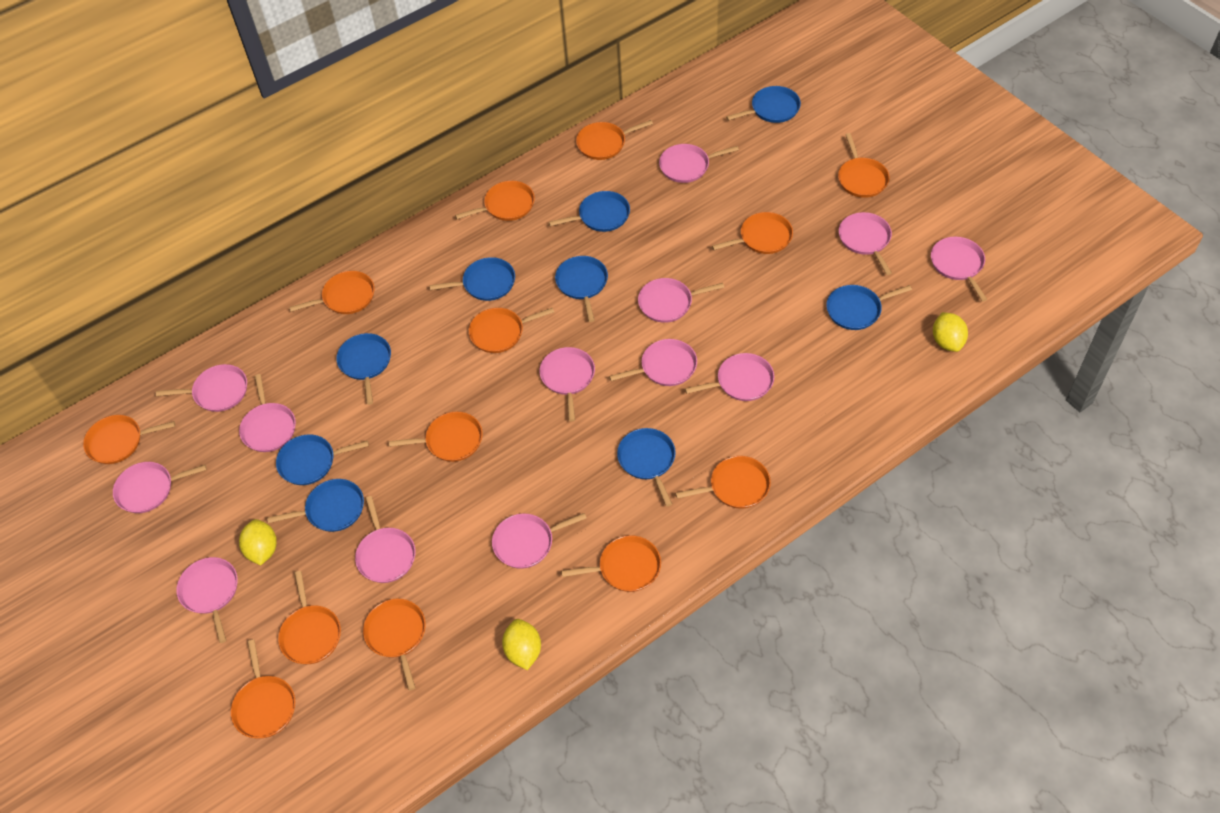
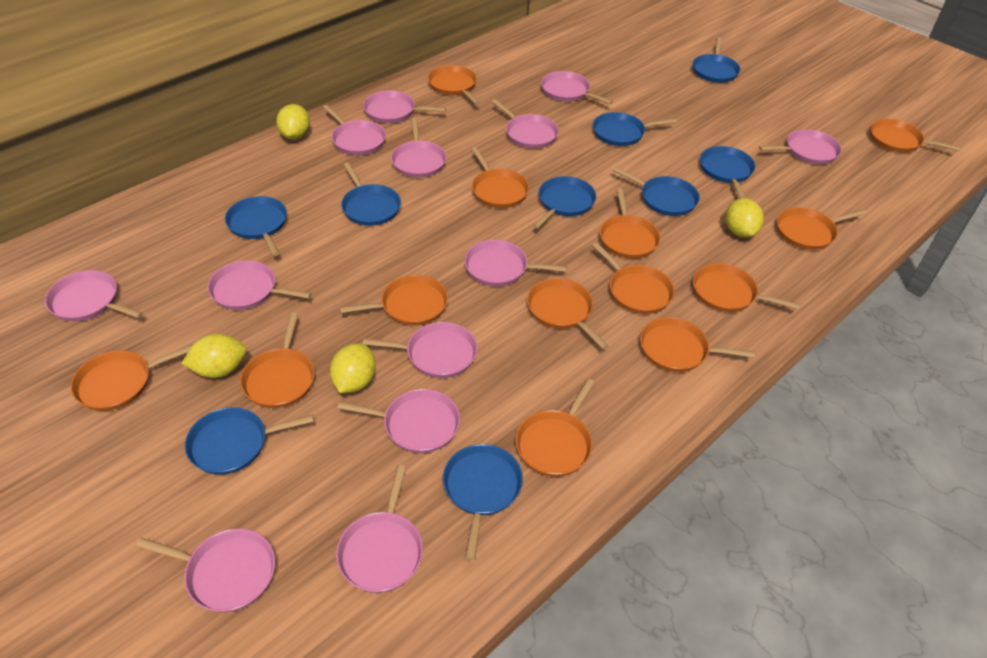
yellow lemon: [239,519,277,565] [502,619,541,670] [933,312,968,352] = 3 -> [181,334,247,378] [276,104,310,140] [330,343,376,393] [725,198,764,238] = 4

